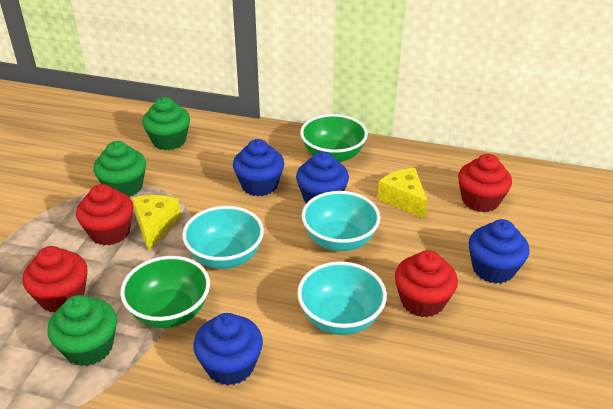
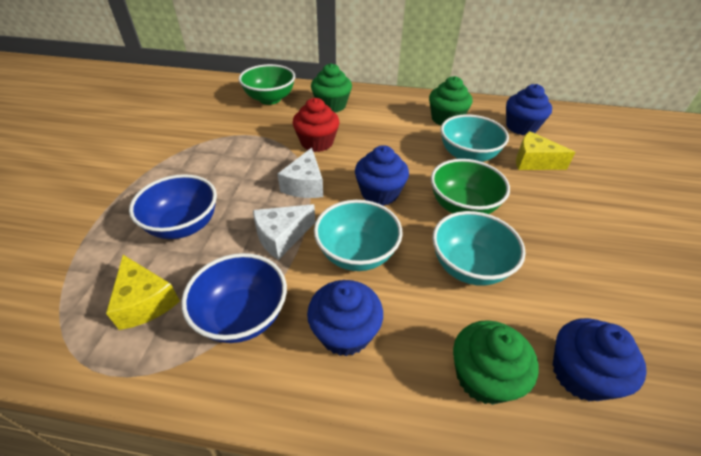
blue bowl: none = 0 -> [129,174,217,239] [181,253,287,343] = 2
red cupcake: [23,246,87,313] [76,184,134,246] [395,250,458,317] [458,154,512,212] = 4 -> [293,98,339,152] = 1
white cheese: none = 0 -> [253,204,315,260] [278,148,323,198] = 2

